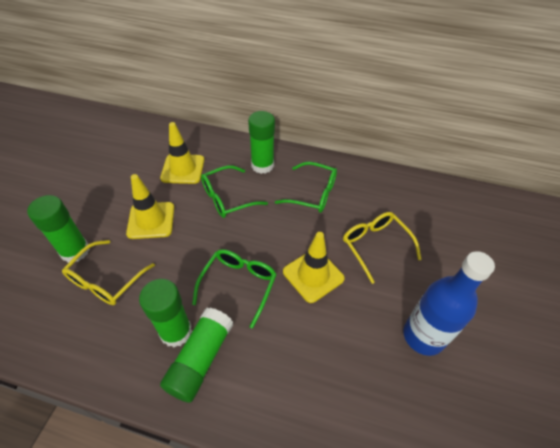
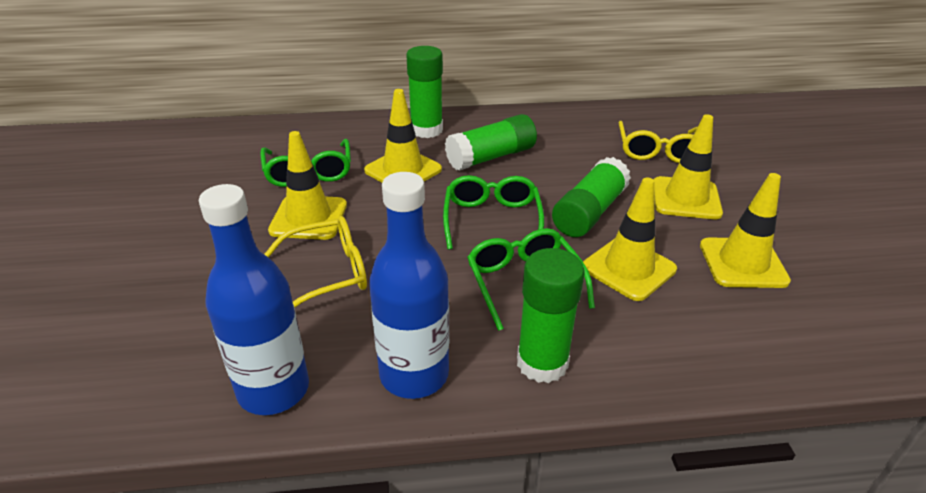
blue bottle: [403,251,495,356] = 1 -> [199,184,309,415] [369,172,449,399] = 2
yellow traffic cone: [126,174,174,239] [160,122,204,184] [283,232,345,303] = 3 -> [268,131,347,240] [364,89,442,183] [583,178,677,301] [654,114,723,219] [700,173,791,288] = 5

